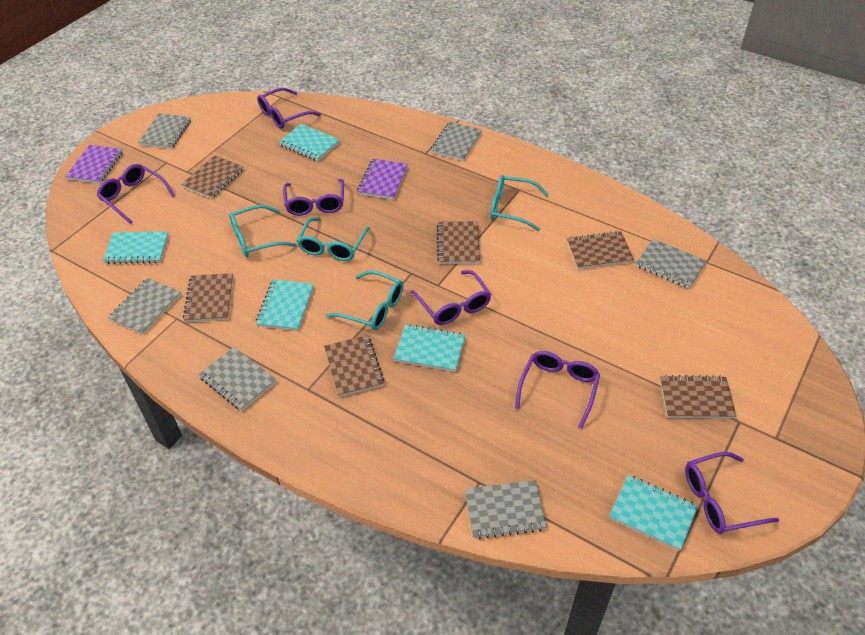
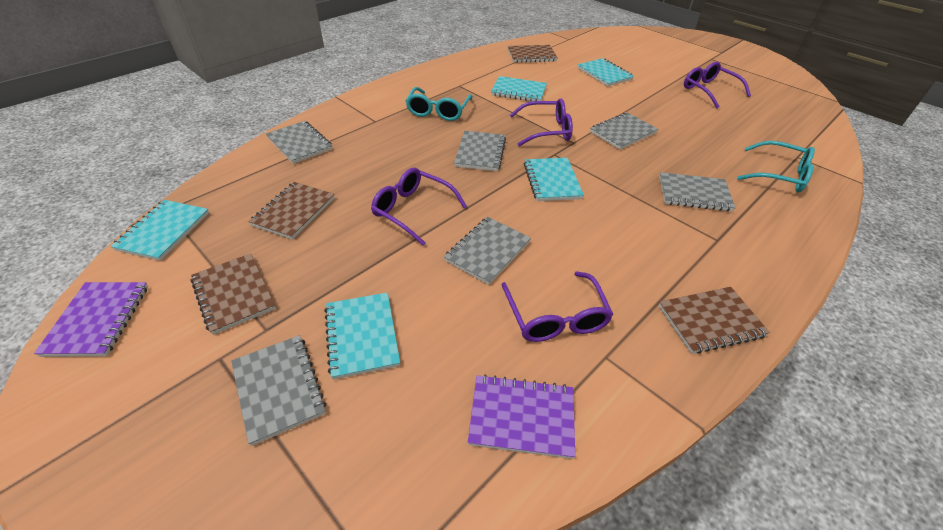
brown notebook: [181,155,244,199] [183,273,233,322] [324,335,384,397] [437,221,480,264] [567,231,634,269] [660,375,736,419] = 6 -> [191,253,276,335] [248,182,335,240] [508,45,558,63] [659,287,770,354] = 4
purple glasses: [97,164,175,224] [257,88,321,129] [283,179,344,216] [411,270,491,325] [515,351,600,429] [685,452,779,534] = 6 -> [371,168,467,246] [502,271,614,342] [510,98,573,146] [684,62,751,109] = 4
turquoise glasses: [229,205,297,257] [297,217,370,261] [327,270,404,331] [490,175,549,231] = 4 -> [406,87,472,121] [737,141,815,193] = 2

